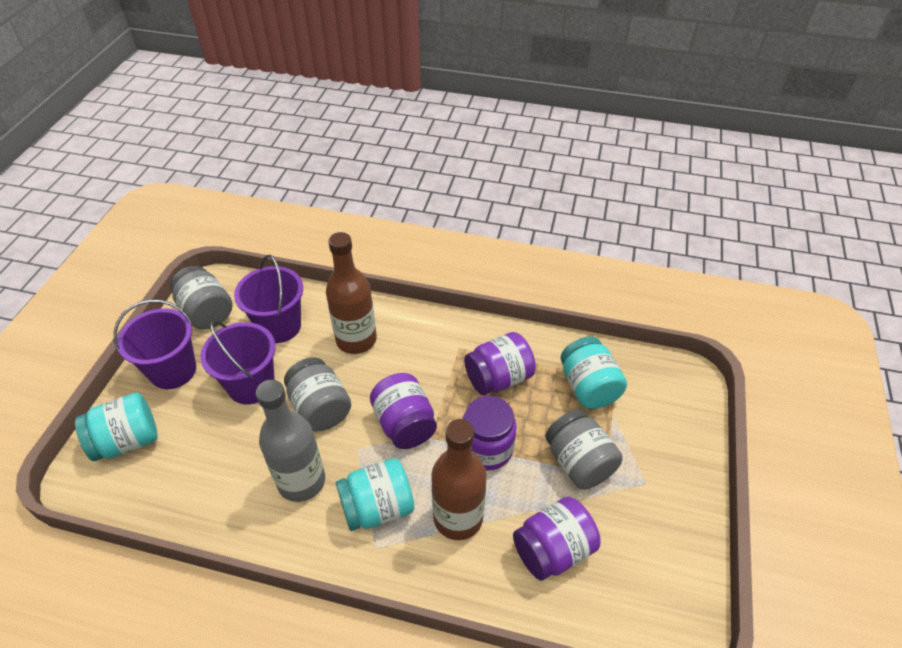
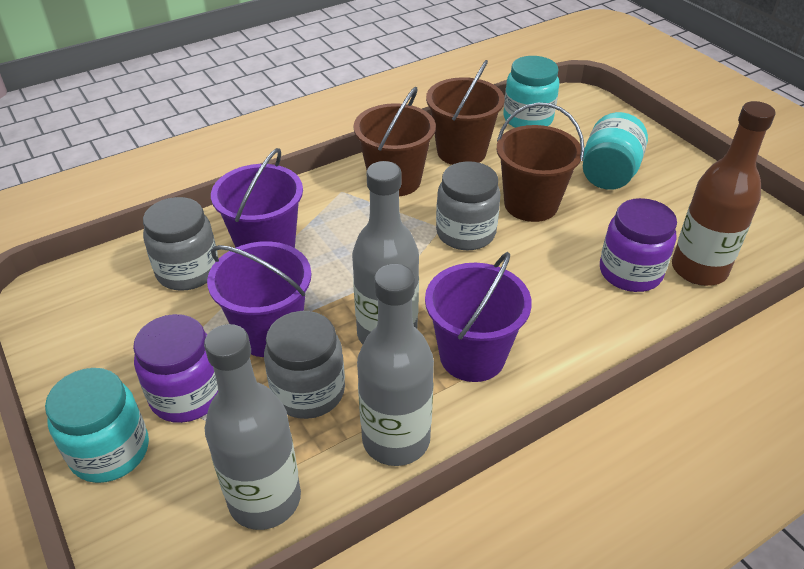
brown bottle: [326,232,377,354] [431,419,487,540] = 2 -> [672,101,775,286] = 1
brown bucket: none = 0 -> [354,87,436,196] [426,60,505,165] [497,102,585,222] = 3
grey bottle: [256,380,325,502] = 1 -> [204,324,301,530] [352,161,419,344] [357,264,434,466] = 3
purple jar: [370,373,437,449] [462,396,517,471] [464,332,536,395] [513,497,601,581] = 4 -> [133,314,218,423] [600,198,677,292] = 2

